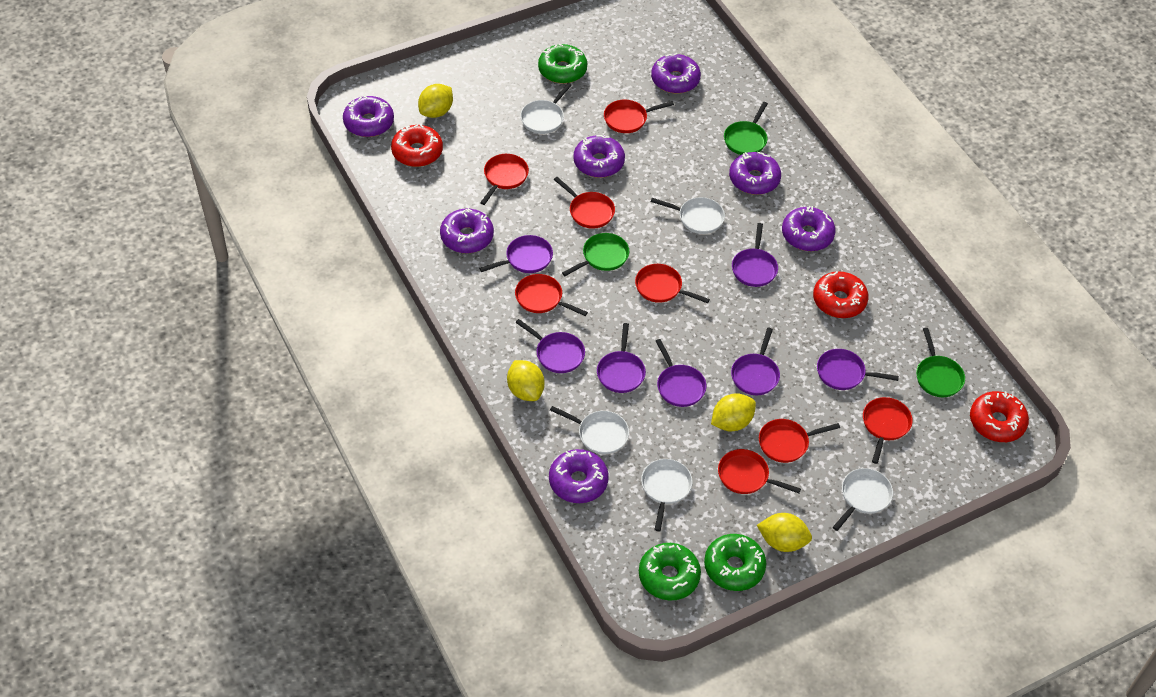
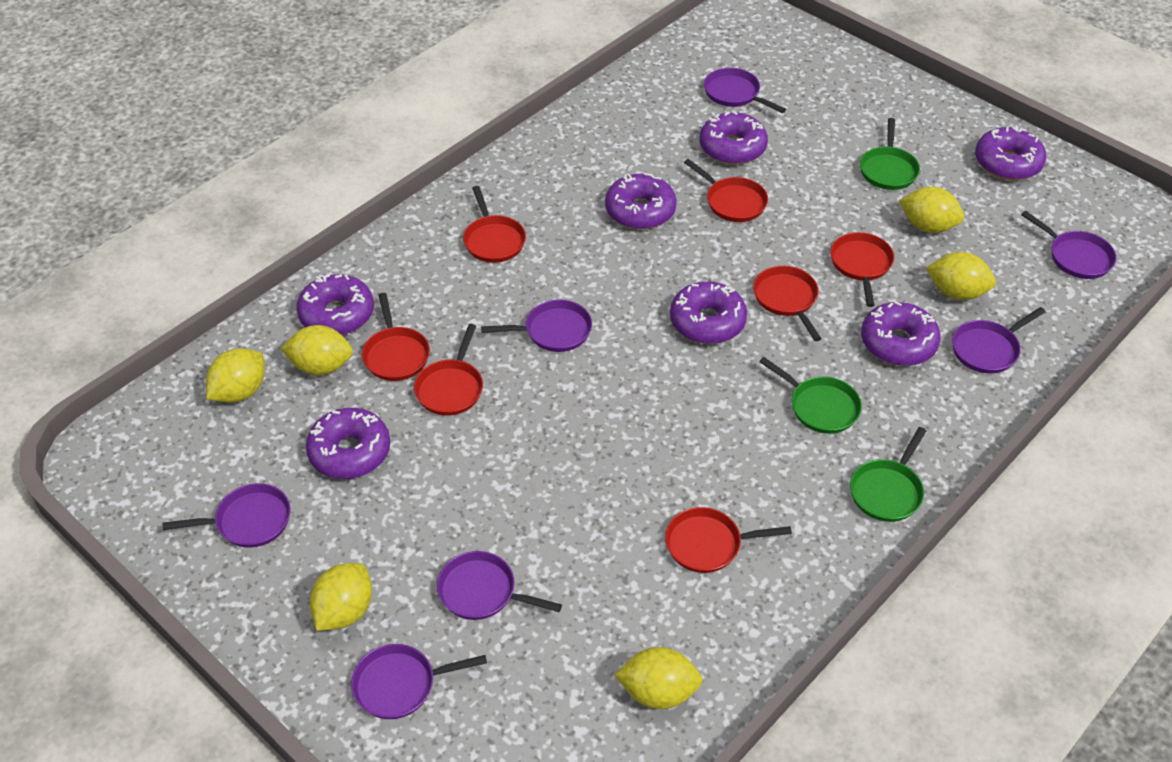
green donut: [538,44,587,84] [639,543,701,601] [704,534,766,591] = 3 -> none = 0
red donut: [391,124,443,167] [813,271,868,318] [970,391,1029,442] = 3 -> none = 0
red pan: [480,154,529,205] [515,274,588,316] [554,177,615,229] [604,100,674,133] [635,264,710,303] [718,449,801,494] [759,419,840,463] [863,397,913,464] = 8 -> [362,293,430,381] [414,324,483,416] [463,186,526,263] [665,507,792,573] [684,159,768,222] [753,266,822,341] [831,232,894,307] = 7
white pan: [520,83,572,134] [550,406,629,454] [641,459,693,531] [651,197,725,234] [833,468,893,531] = 5 -> none = 0
yellow lemon: [418,84,453,118] [507,360,545,401] [711,393,756,431] [757,513,812,552] = 4 -> [206,348,265,403] [281,325,353,375] [310,563,372,631] [614,647,703,709] [899,187,964,233] [926,252,996,300] = 6

